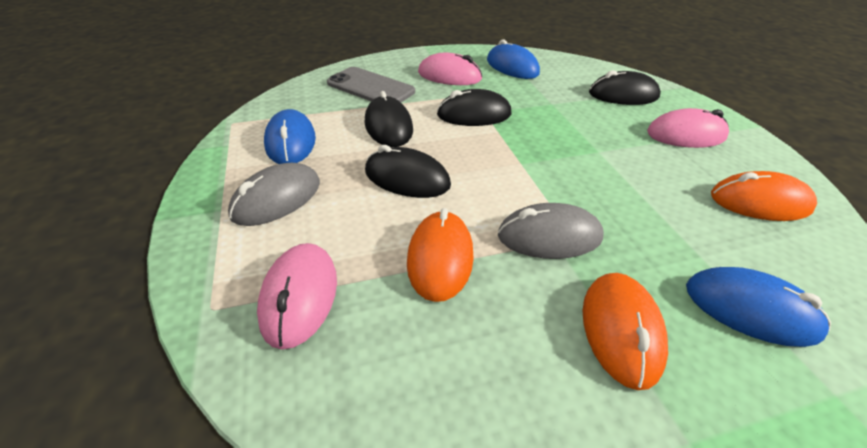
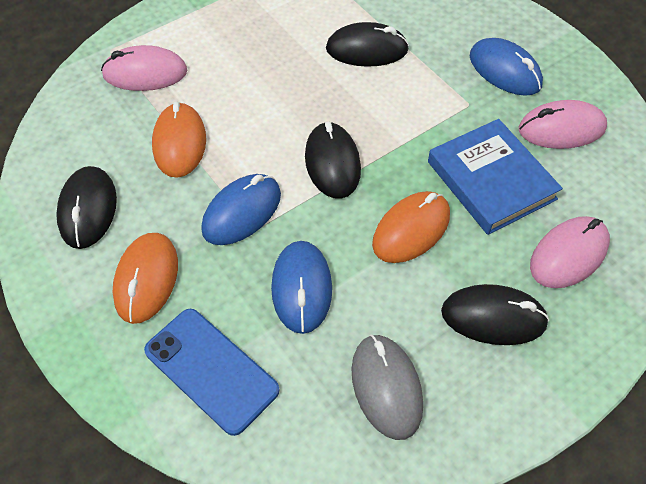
blue book: none = 0 -> [428,119,563,235] = 1
blue phone: none = 0 -> [144,309,279,436] = 1
grey mouse: [228,163,320,226] [498,203,604,259] = 2 -> [351,335,423,440] = 1
grey phone: [327,67,415,102] = 1 -> none = 0

